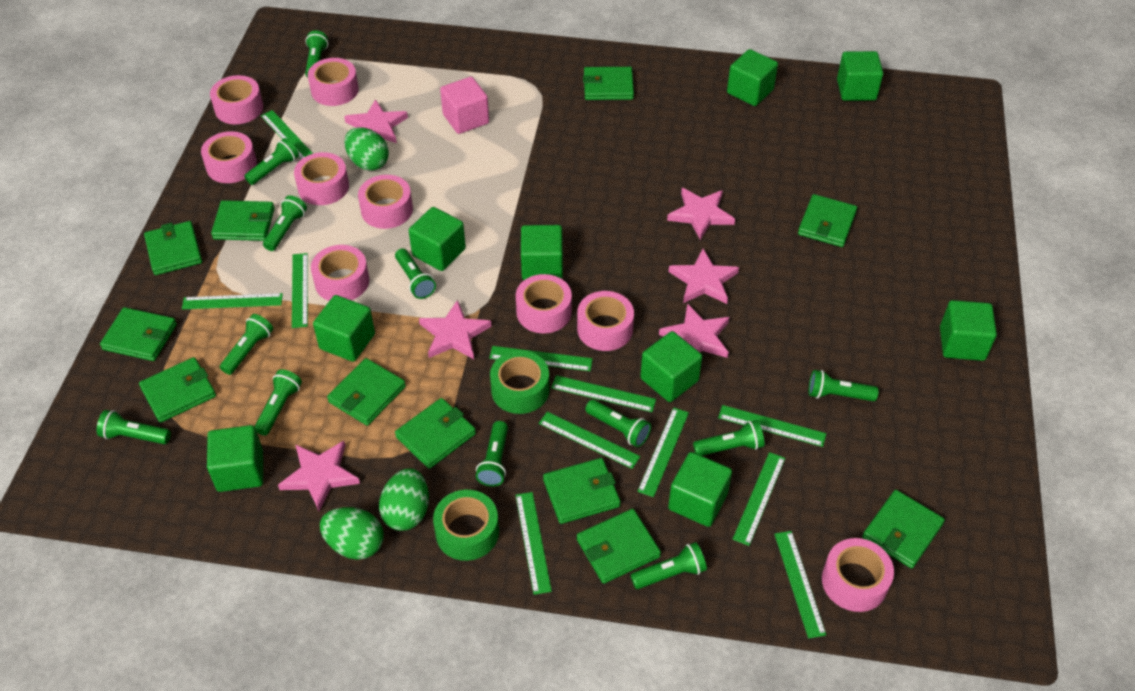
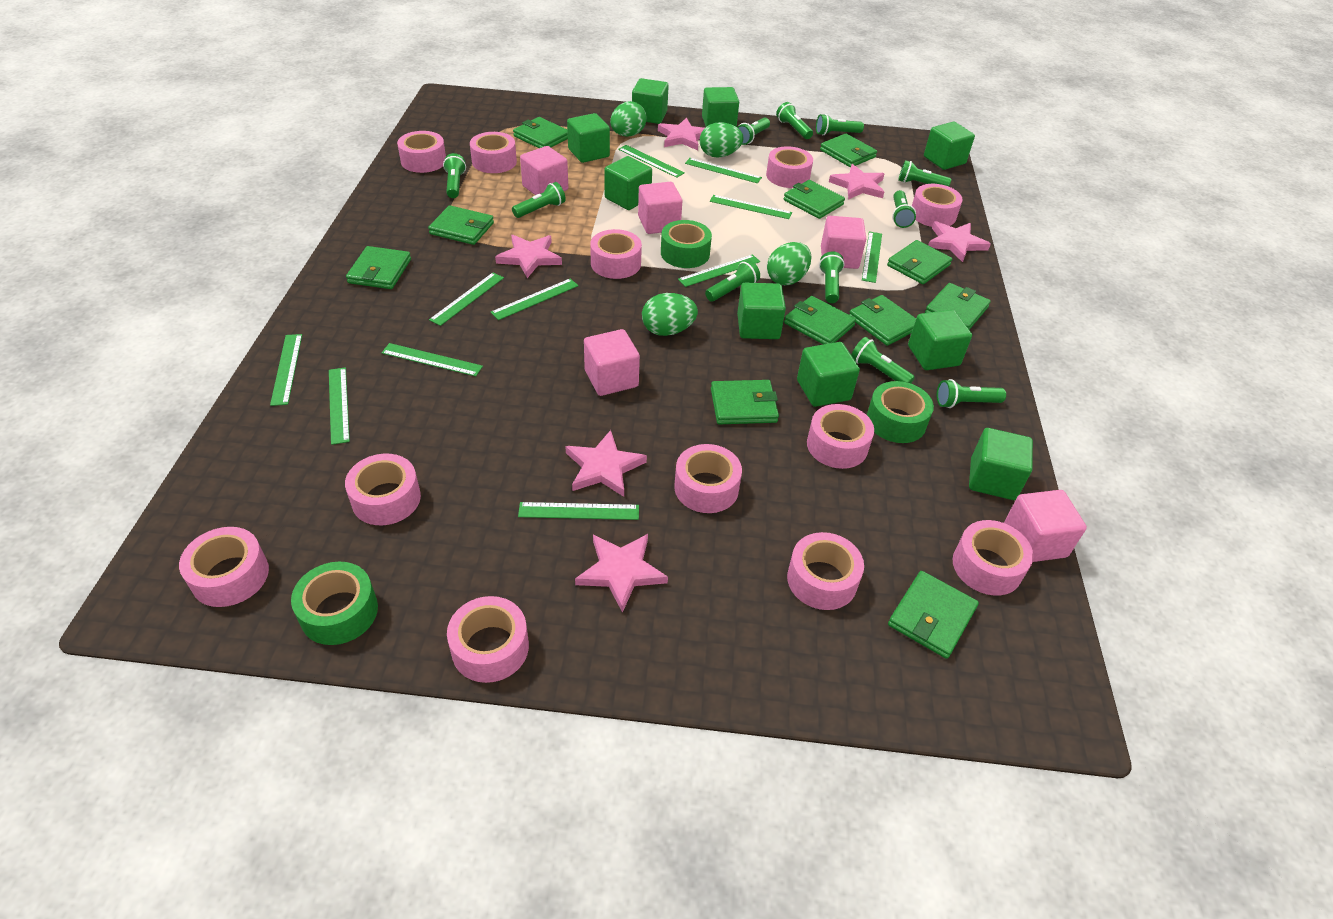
green egg: [320,507,383,560] [344,127,389,171] [379,468,429,531] = 3 -> [610,101,647,137] [642,293,698,336] [700,122,743,158] [767,242,812,285] = 4
green flashlight: [97,410,171,444] [220,314,273,375] [245,138,299,185] [254,369,302,436] [263,195,307,251] [305,30,328,78] [395,248,436,299] [476,421,508,487] [585,400,651,447] [630,542,707,589] [693,420,765,456] [809,370,879,401] = 12 -> [443,153,466,198] [512,182,566,218] [705,260,760,301] [737,117,770,145] [776,102,813,139] [816,114,864,135] [819,251,844,303] [851,337,915,383] [892,190,916,228] [898,160,951,187] [937,379,1006,408] = 11
green tape: [433,490,499,561] [490,350,550,414] = 2 -> [291,562,378,645] [661,220,712,268] [867,381,934,443] = 3
pink cube: [440,77,489,134] = 1 -> [520,146,568,195] [584,329,640,396] [638,182,682,234] [821,216,866,269] [1004,490,1087,562] = 5
pink tape: [201,131,257,183] [210,75,263,124] [294,152,349,205] [308,58,359,106] [311,245,369,301] [358,175,413,229] [516,274,572,333] [577,291,634,351] [822,538,894,612] = 9 -> [179,527,269,607] [345,454,421,525] [397,131,446,173] [447,596,529,683] [470,132,517,173] [590,229,642,279] [674,444,742,513] [766,146,813,188] [787,532,864,610] [807,404,874,469] [912,184,963,227] [953,520,1034,596] = 12

